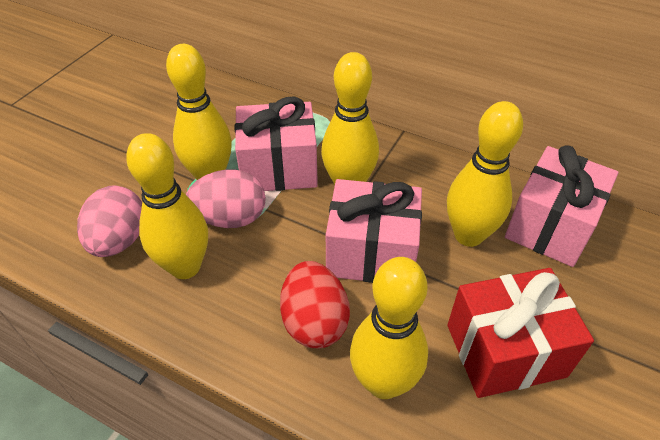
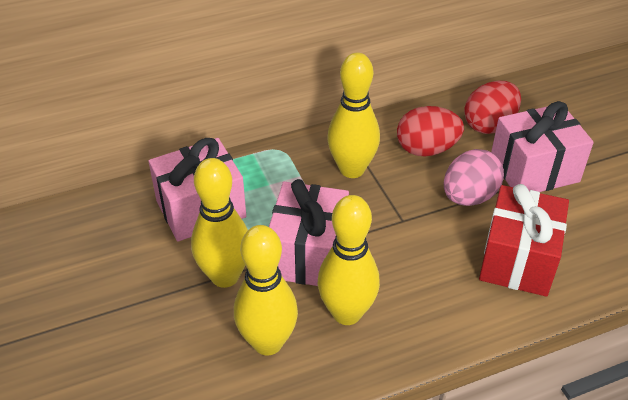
pink egg: [77,185,142,257] [186,170,266,228] = 2 -> [444,149,504,206] = 1
red egg: [280,261,350,348] = 1 -> [397,106,464,157] [464,81,521,134] = 2
yellow bowling pin: [126,133,208,279] [166,44,232,180] [321,52,379,185] [350,257,428,399] [447,101,523,247] = 5 -> [191,158,248,288] [234,225,298,356] [318,195,380,325] [327,52,380,178] = 4

